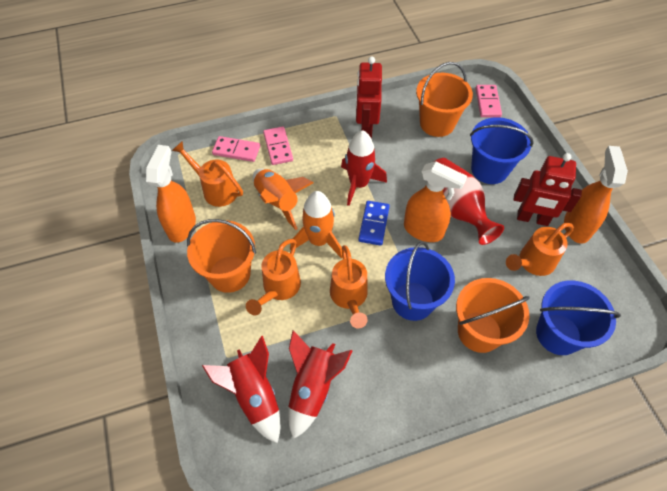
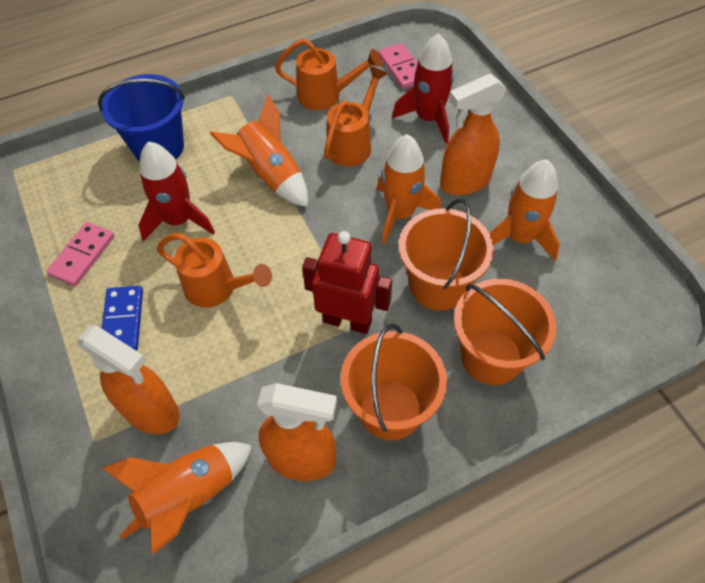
blue bucket: [385,241,455,321] [470,117,534,184] [536,280,621,355] = 3 -> [98,74,185,162] = 1
orange rocket: [253,169,313,230] [290,191,342,258] = 2 -> [102,442,252,555] [210,94,308,207] [377,134,441,244] [489,160,560,260] = 4
orange watering can: [172,141,243,207] [246,239,301,315] [330,245,368,328] [506,222,574,276] = 4 -> [157,233,272,308] [275,38,382,110] [324,66,388,167] = 3
pink domino: [212,136,260,162] [263,126,293,165] [476,85,502,117] = 3 -> [46,222,114,286] [378,43,418,89] = 2
red robot: [356,57,382,138] [513,153,582,226] = 2 -> [302,231,392,334] = 1
red rocket: [202,336,281,443] [288,330,353,439] [341,130,387,206] = 3 -> [138,142,215,241] [392,33,454,143] = 2
red vase: [434,158,504,245] = 1 -> none = 0

